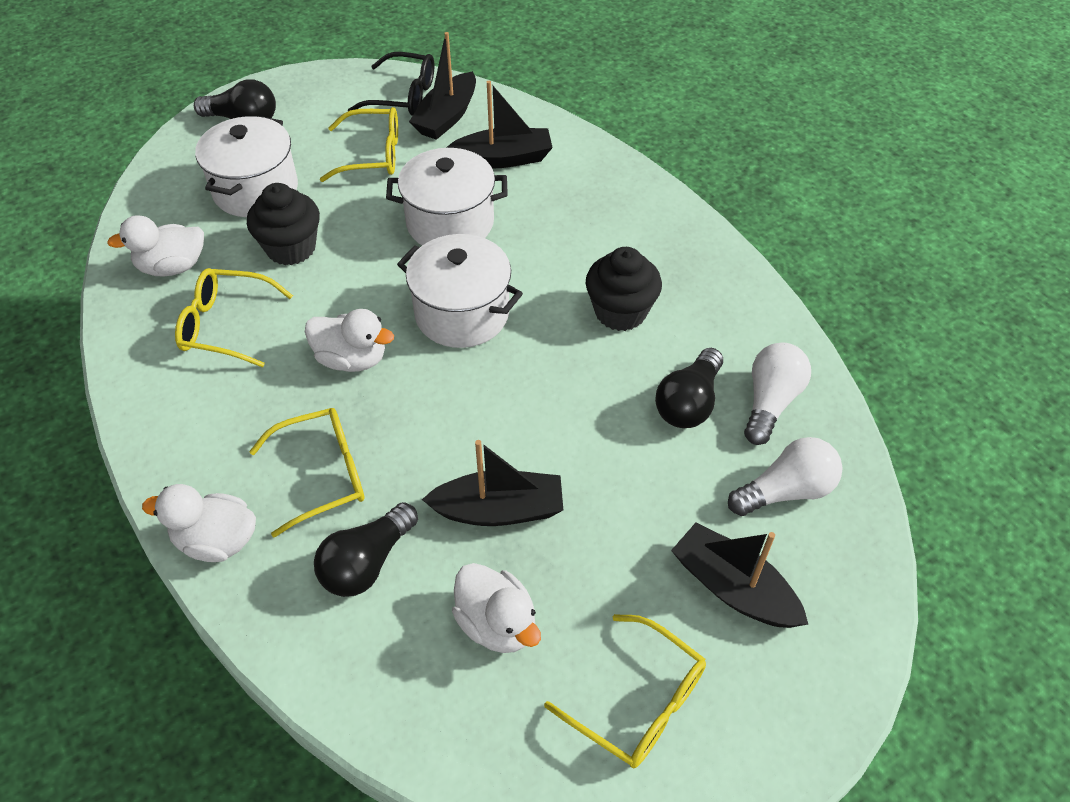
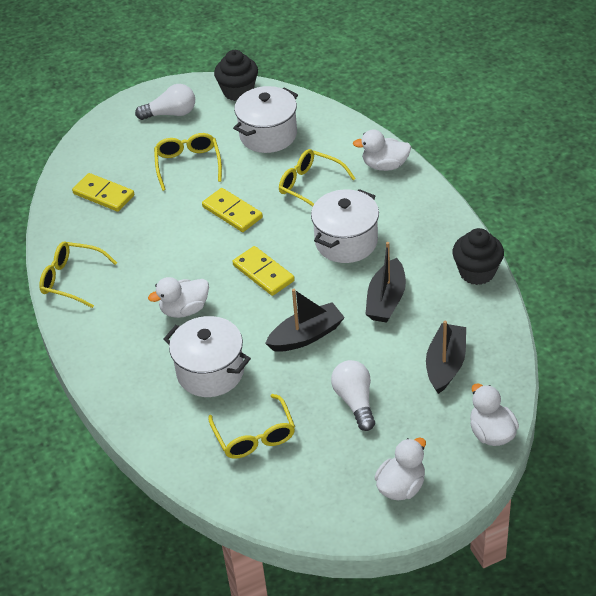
black boat: [409,32,476,140] [422,440,563,526] [446,81,553,168] [671,523,808,628] = 4 -> [265,289,345,352] [365,242,406,323] [426,321,466,394] = 3
black glasses: [348,52,434,116] = 1 -> none = 0
black light bulb: [194,79,276,119] [314,502,418,597] [655,348,723,428] = 3 -> none = 0
yellow domino: none = 0 -> [72,173,134,212] [202,188,263,232] [233,246,295,296] = 3

